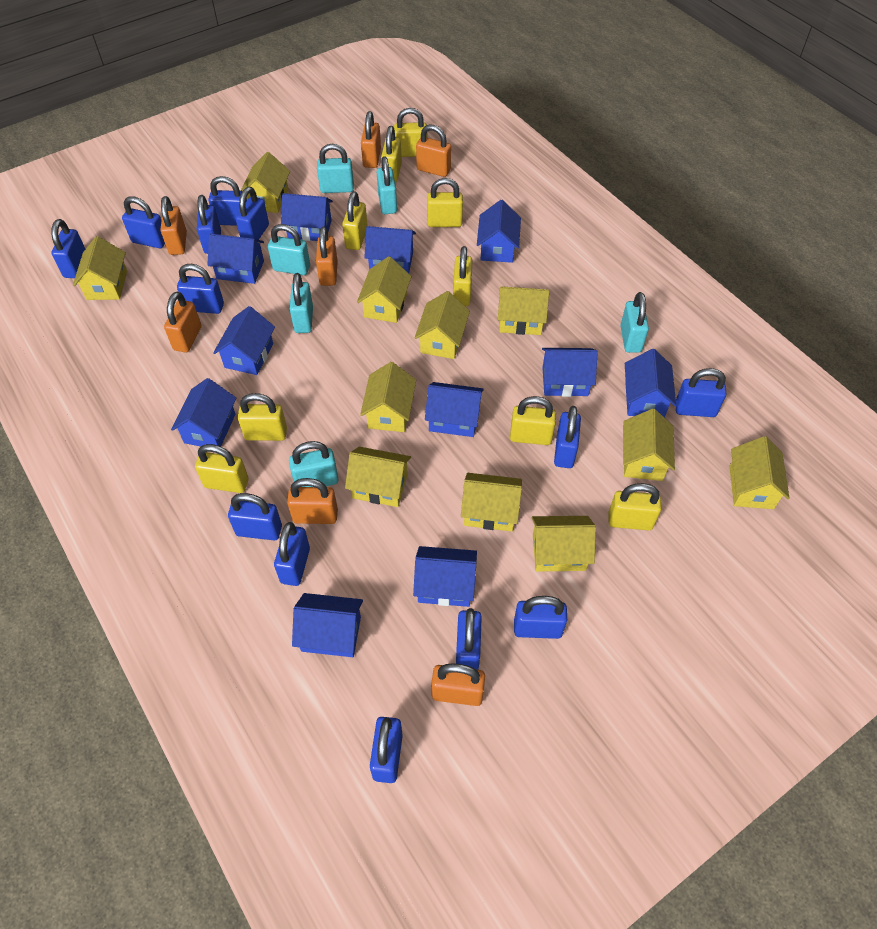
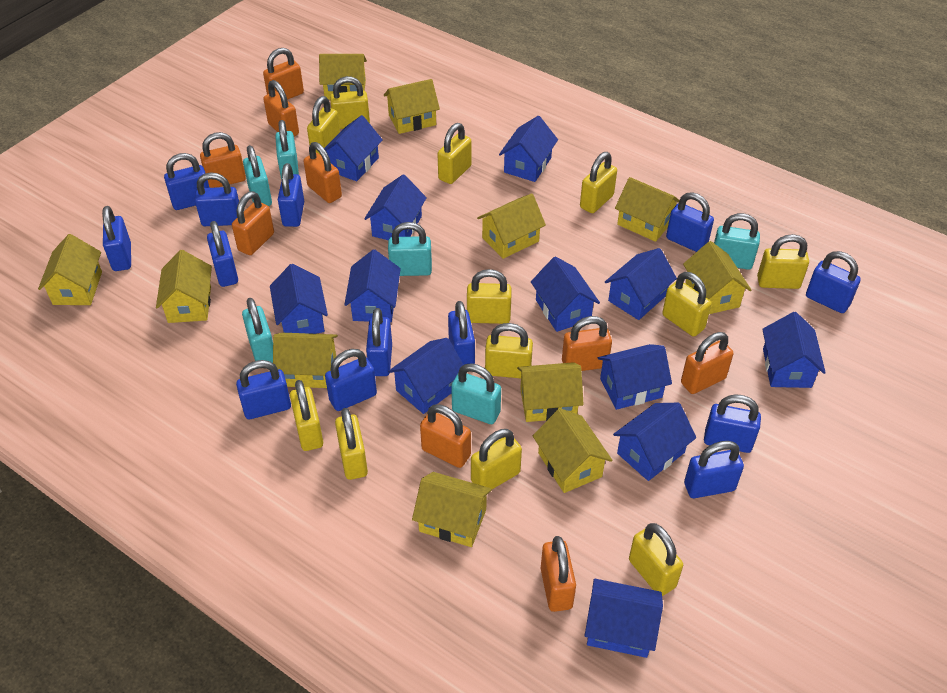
blue house: [171,378,236,447] [207,234,264,284] [213,306,275,375] [281,193,333,241] [292,593,363,657] [364,226,416,273] [413,546,477,607] [425,382,484,437] [477,200,521,263] [542,348,598,397] [625,349,676,418] = 11 -> [270,264,328,334] [324,115,383,181] [344,250,401,322] [364,175,427,240] [388,338,463,414] [499,116,558,182] [531,256,600,332] [585,579,663,658] [598,344,672,410] [605,248,677,320] [613,403,696,481] [762,312,826,388] = 12
orange padlock: [160,196,187,255] [164,292,201,353] [287,478,338,524] [316,226,338,286] [361,111,381,168] [416,125,451,177] [432,664,485,706] = 7 -> [200,132,246,188] [232,191,274,255] [263,48,304,100] [264,80,299,136] [304,142,342,203] [420,404,471,468] [541,536,576,612] [562,316,612,371] [681,332,733,394] = 9
yellow padlock: [195,444,249,493] [238,393,287,441] [342,191,368,250] [381,126,402,183] [394,108,427,157] [427,178,463,227] [453,246,473,306] [510,396,556,445] [608,483,661,530] = 9 -> [290,380,323,451] [307,96,340,154] [330,76,370,129] [335,408,368,480] [437,123,472,184] [467,269,512,324] [471,429,522,489] [485,323,533,378] [580,152,617,213] [629,523,683,596] [662,272,711,337] [757,234,809,289] = 12

